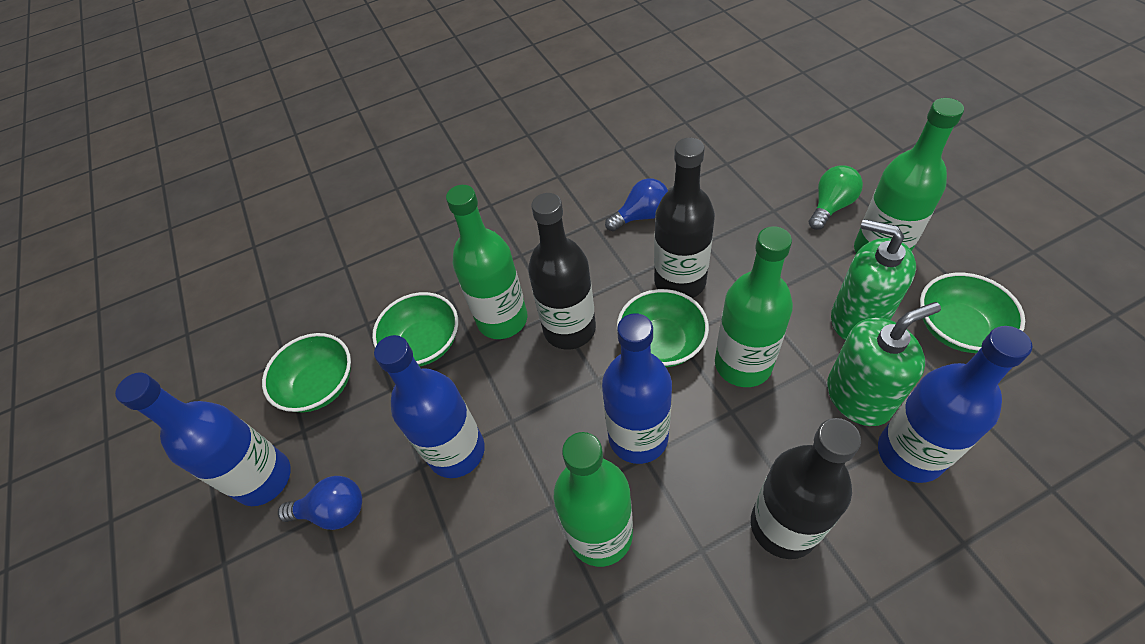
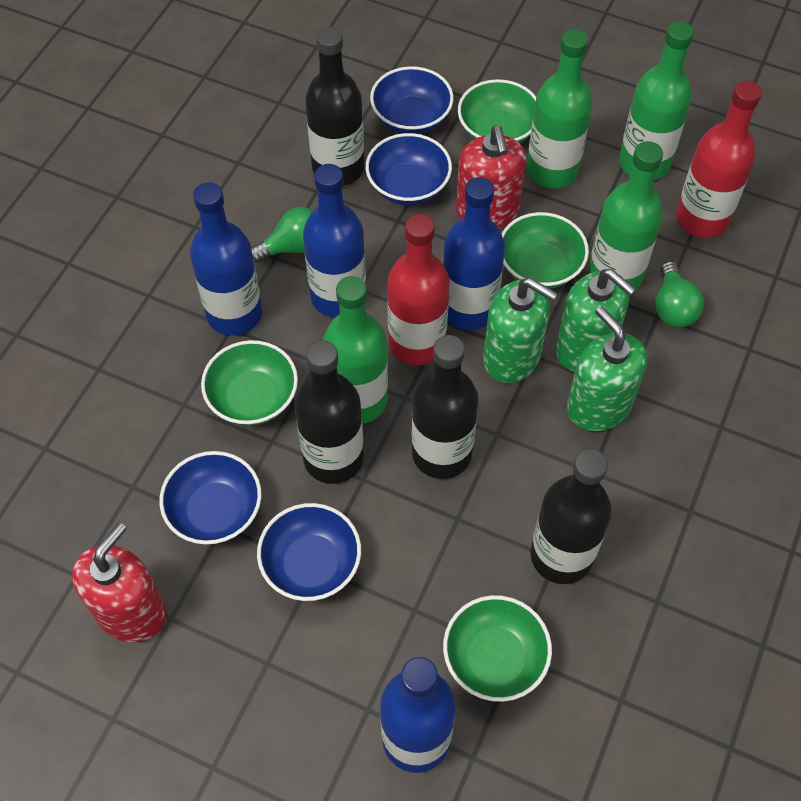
black bottle: [528,193,596,349] [654,138,715,298] [751,418,861,559] = 3 -> [295,340,364,484] [305,27,364,186] [411,335,479,479] [530,449,612,584] = 4
blue bowl: none = 0 -> [159,451,262,545] [257,503,361,601] [366,133,452,205] [370,66,453,134] = 4
blue light bulb: [278,476,362,530] [605,178,668,231] = 2 -> none = 0
green light bulb: [809,165,863,230] = 1 -> [251,207,313,263] [655,261,704,327] = 2
green soap dispenser: [827,302,941,426] [831,219,916,340] = 2 -> [483,278,558,383] [556,269,636,372] [567,306,647,431] = 3
red bottle: none = 0 -> [387,214,450,365] [676,81,762,238] = 2
red soap dispenser: none = 0 -> [72,523,167,642] [456,125,526,228] = 2

